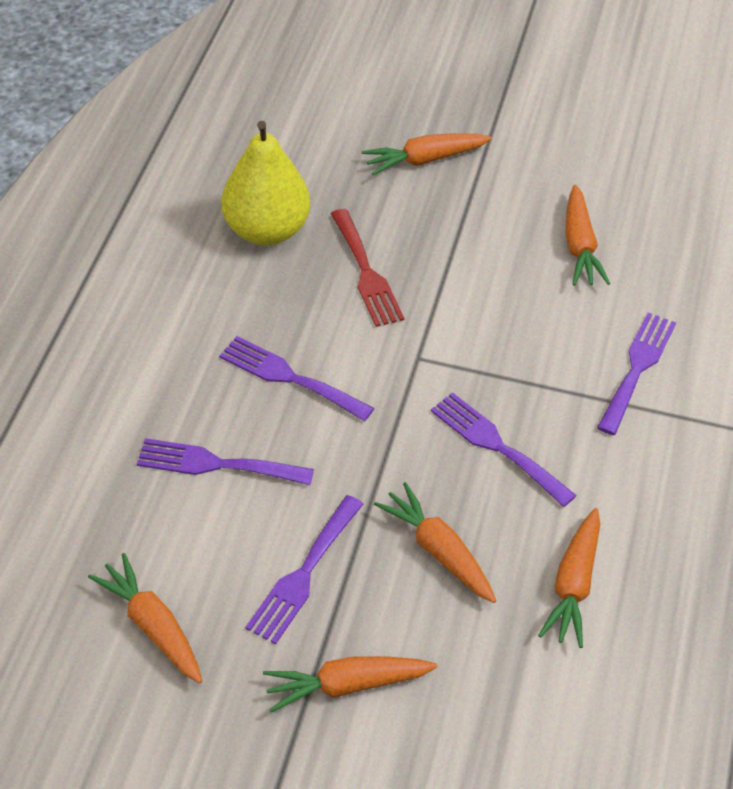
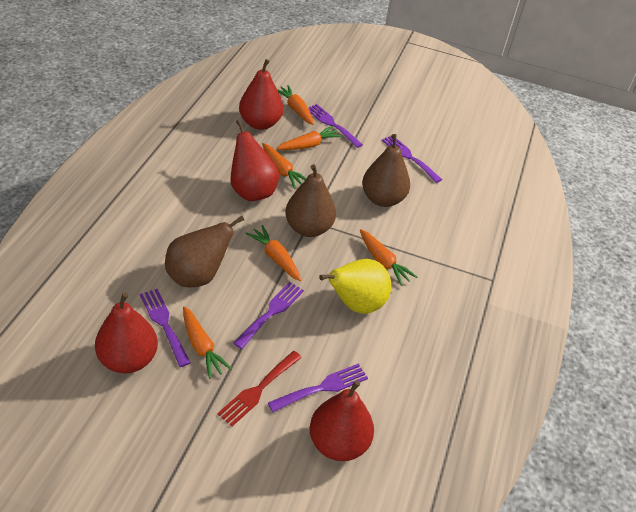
brown pear: none = 0 -> [165,216,244,287] [285,164,336,237] [362,134,410,207] = 3
red pear: none = 0 -> [95,292,158,374] [231,119,279,201] [239,59,283,130] [310,380,374,461] = 4

